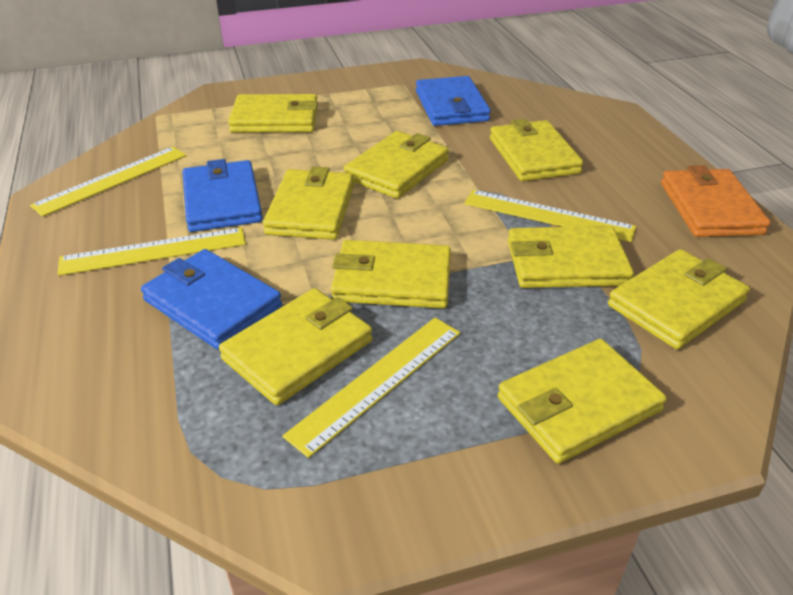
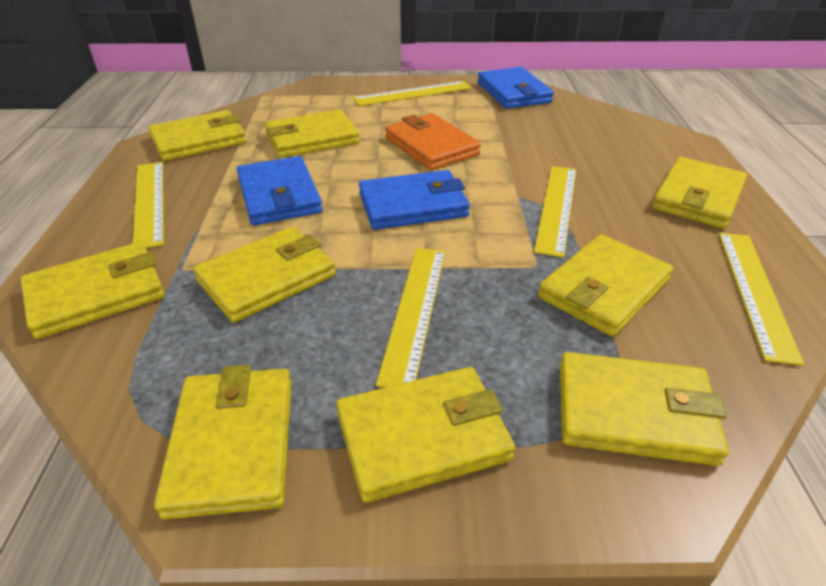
yellow ruler: [30,147,186,217] [57,227,246,276] [282,318,460,458] [464,190,636,242] = 4 -> [133,162,164,248] [353,81,472,106] [376,248,445,388] [534,166,576,258] [719,233,804,366] = 5

